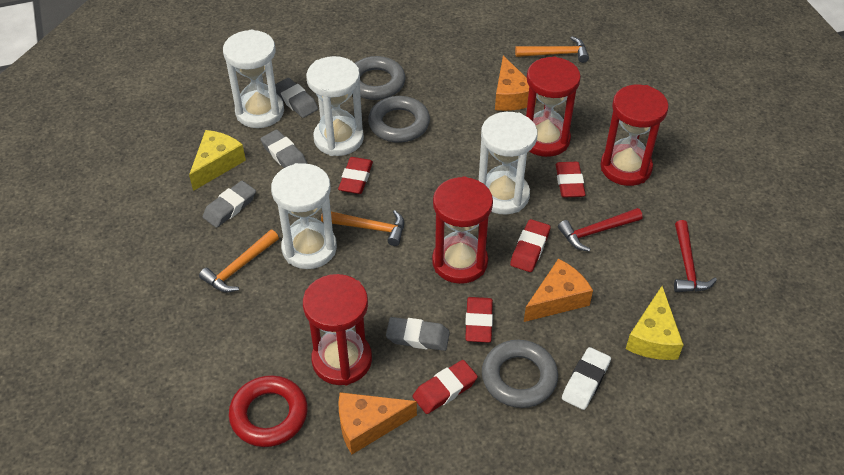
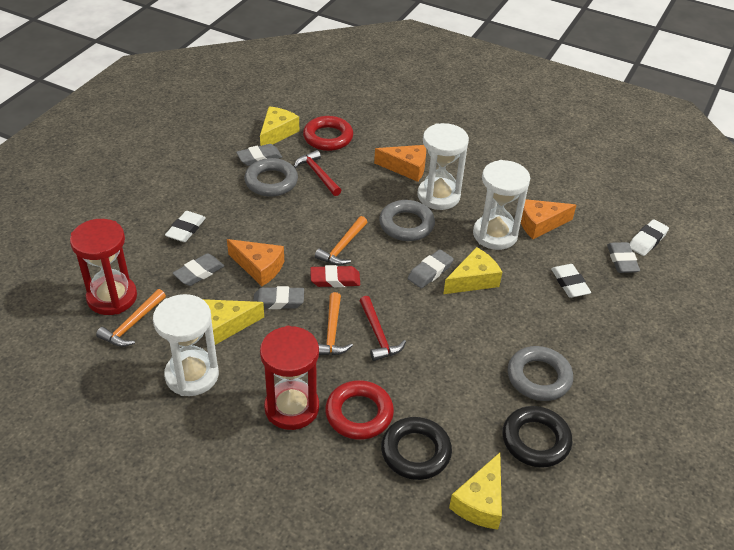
black ring: none = 0 -> [381,417,452,480] [502,406,572,468] = 2
grey eraser: [203,181,256,228] [261,130,307,168] [275,78,318,118] [386,317,450,351] = 4 -> [173,253,224,286] [236,144,282,166] [253,286,304,309] [407,249,454,288] [607,242,640,273] = 5
red eraser: [338,157,373,194] [413,360,478,414] [465,297,493,343] [510,219,550,272] [556,162,586,198] = 5 -> [310,265,360,287] = 1
red hourglass: [303,274,372,385] [432,176,493,284] [526,56,581,157] [600,85,669,186] = 4 -> [70,219,137,315] [260,326,319,430] = 2
red ring: [229,375,307,447] = 1 -> [303,116,353,151] [325,380,394,440] = 2
white eraser: [562,347,611,410] = 1 -> [165,211,206,242] [551,264,591,298] [630,219,669,256] = 3
white hourglass: [223,29,284,128] [271,163,337,269] [306,56,364,156] [479,112,538,215] = 4 -> [153,294,219,396] [417,123,469,210] [473,160,530,250] = 3
yellow cheese: [189,130,246,191] [626,286,684,360] = 2 -> [203,299,264,345] [260,106,299,146] [443,247,502,294] [449,453,502,530] = 4

